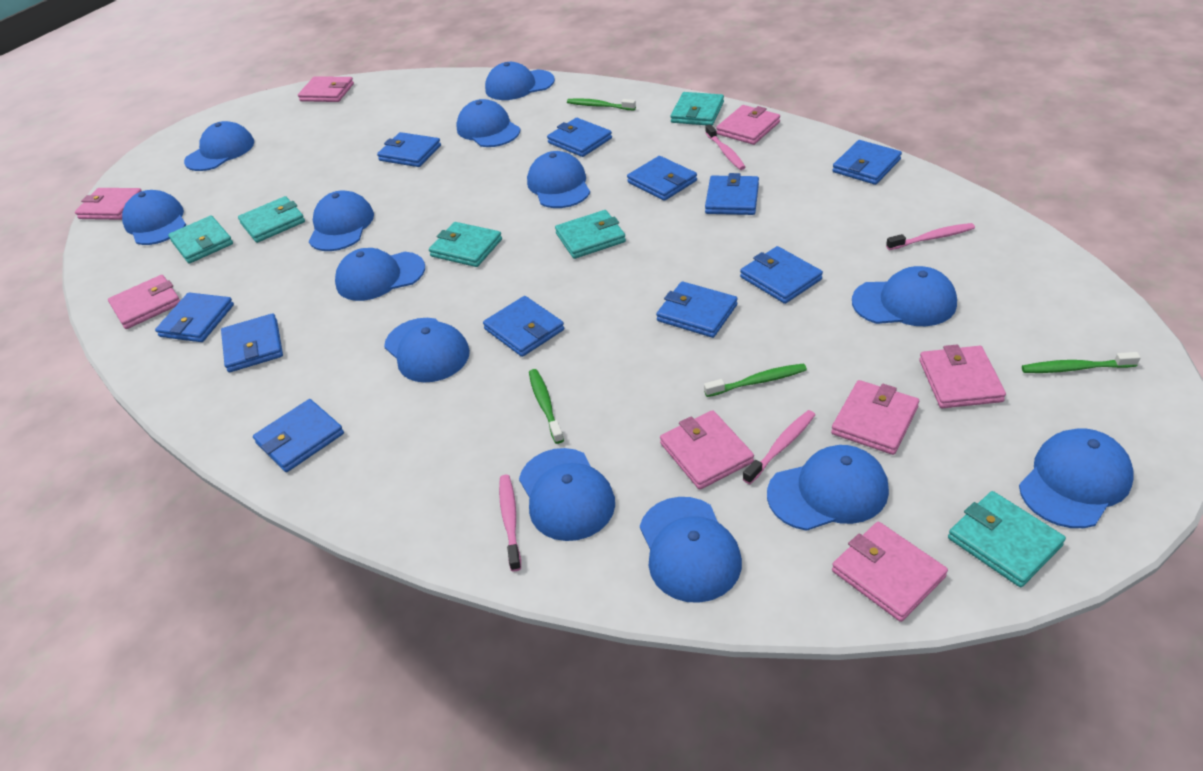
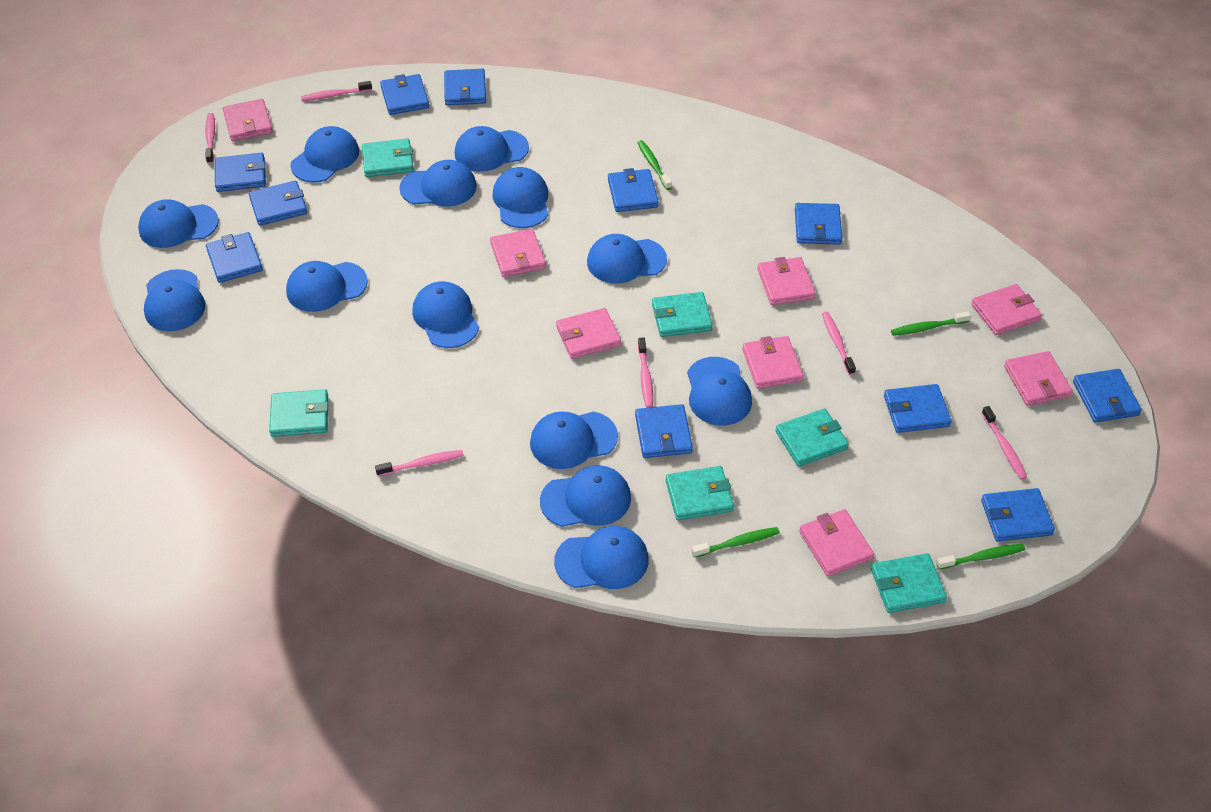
pink toothbrush: [499,475,521,571] [705,124,746,170] [743,410,815,484] [886,223,975,250] = 4 -> [205,113,215,164] [301,81,372,101] [375,450,464,476] [638,337,653,408] [822,312,856,375] [982,406,1027,480] = 6

